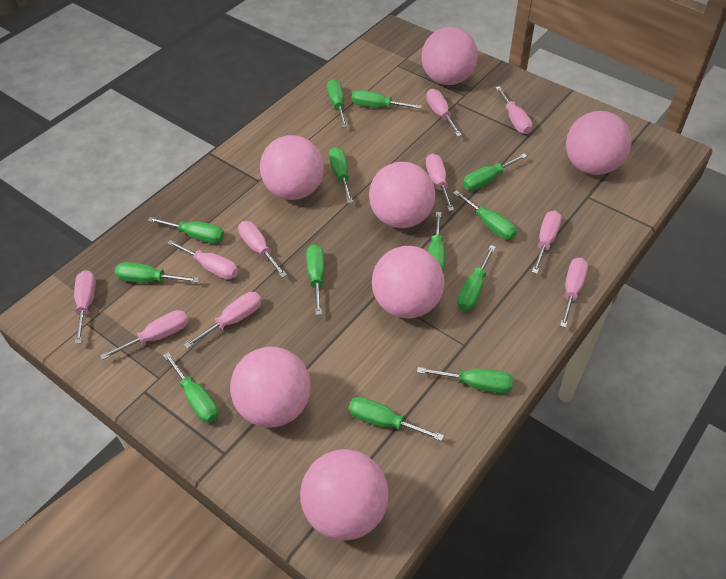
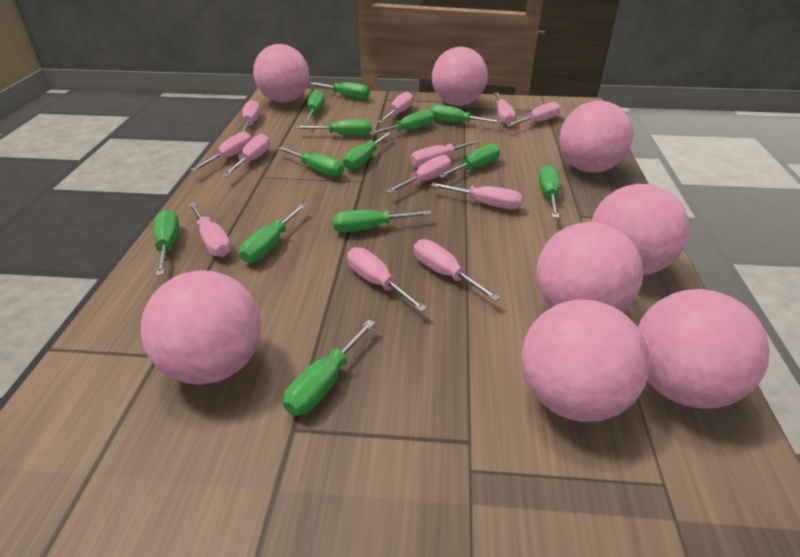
pink ball: [230,347,311,428] [260,135,324,200] [300,449,389,541] [369,162,435,228] [372,246,445,319] [421,27,478,85] [566,111,632,175] = 7 -> [141,270,261,385] [253,44,309,103] [432,47,488,106] [521,299,650,422] [536,222,643,312] [559,101,633,173] [591,184,690,275] [638,289,770,408] = 8
pink screwdriver: [74,270,96,344] [100,310,188,360] [167,240,238,279] [184,292,262,349] [238,221,287,278] [426,89,462,137] [426,153,454,211] [495,86,532,134] [532,211,562,274] [560,257,588,328] = 10 -> [188,202,231,257] [190,131,252,171] [222,134,270,177] [242,100,260,132] [347,247,427,312] [378,91,413,123] [386,155,451,193] [410,140,480,168] [414,239,501,301] [431,183,523,210] [494,93,515,125] [506,102,560,127] = 12

